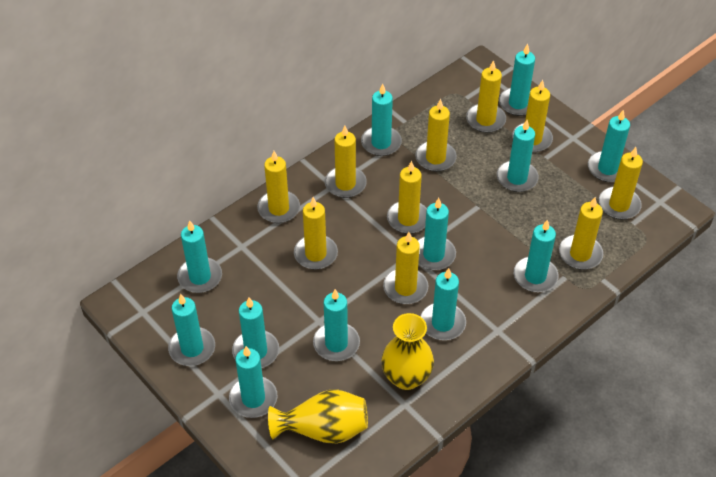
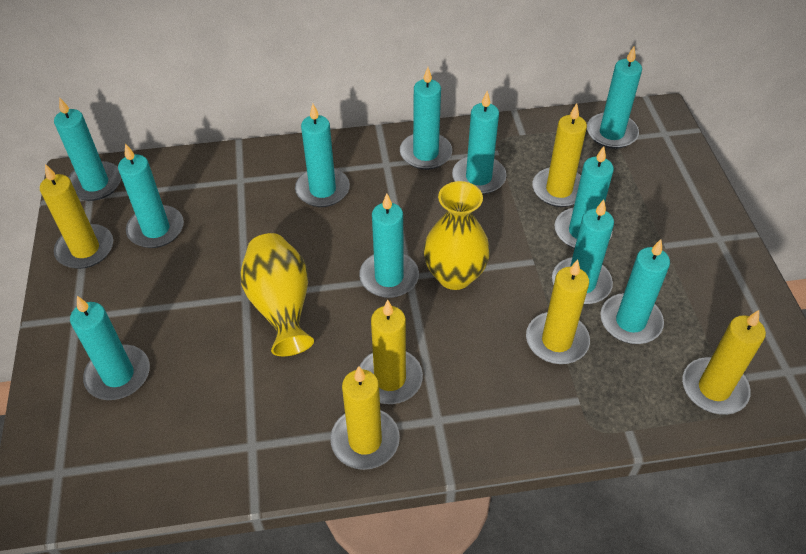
turquoise candle: [168,294,215,366] [177,220,222,293] [229,346,278,418] [232,297,279,368] [313,289,360,361] [361,84,402,156] [418,198,456,270] [420,268,466,340] [497,120,539,192] [499,44,535,116] [514,220,559,292] [588,109,630,182] = 12 -> [54,97,121,201] [70,296,150,400] [118,144,184,248] [295,104,350,207] [359,193,419,298] [400,67,452,170] [452,91,506,195] [552,200,614,304] [555,146,614,249] [587,47,642,149] [600,239,670,344] = 11
yellow candle: [257,151,300,223] [294,197,338,270] [325,126,367,198] [383,232,428,304] [387,161,427,234] [415,99,457,172] [466,60,506,133] [512,80,553,152] [559,197,603,270] [599,147,643,220] = 10 -> [40,164,113,269] [330,366,400,470] [359,300,423,404] [526,259,590,364] [532,103,587,207] [682,310,766,415] = 6

